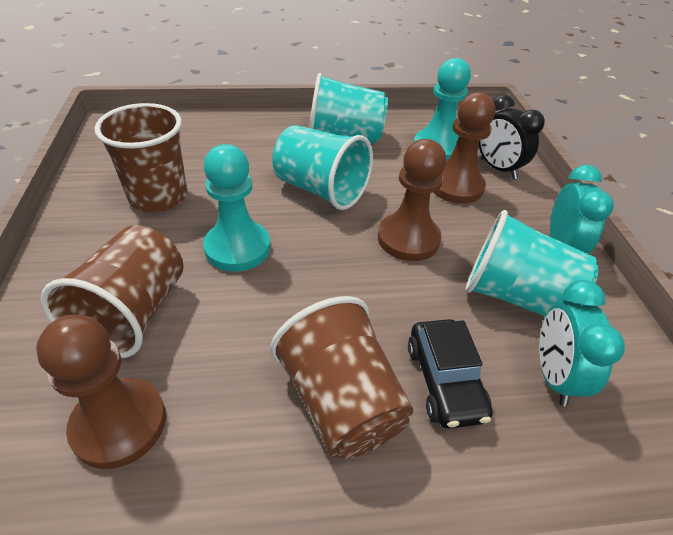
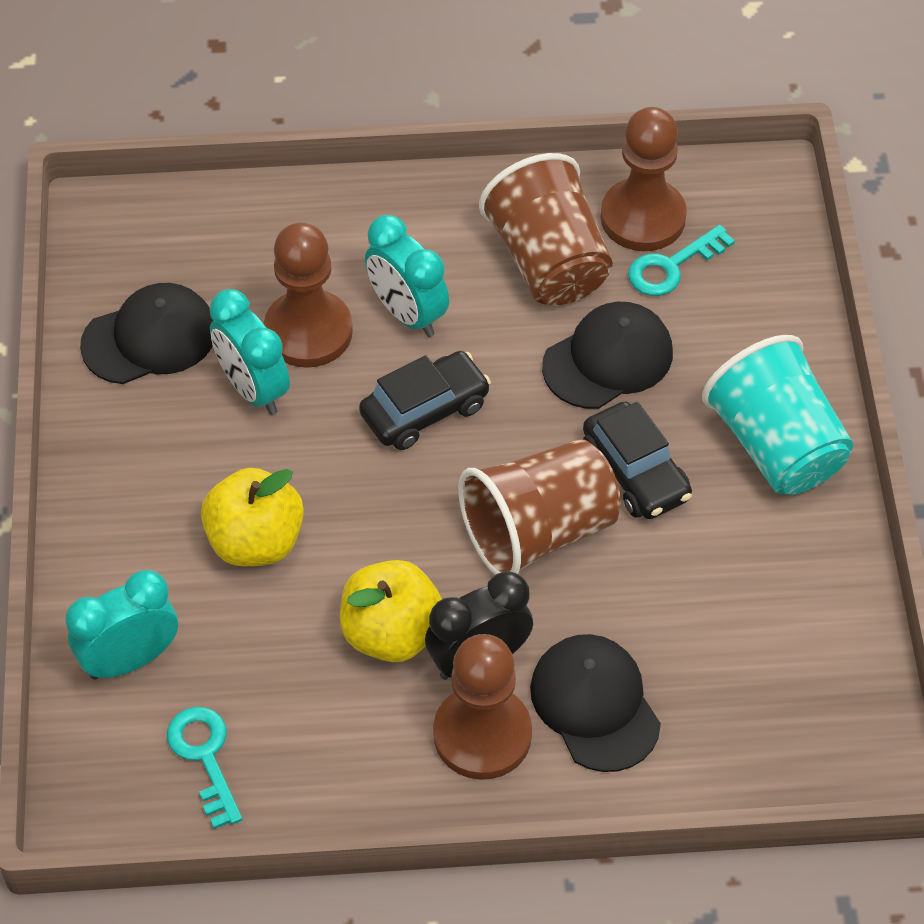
black cap: none = 0 -> [80,283,213,384] [530,634,661,772] [542,302,673,409] = 3
black car: [408,319,492,429] = 1 -> [359,351,491,450] [583,402,692,519] = 2
brown cup: [41,225,184,358] [94,103,187,212] [270,296,413,459] = 3 -> [458,439,621,575] [479,153,613,305] = 2
turquoise clock: [539,280,625,406] [550,165,614,254] = 2 -> [66,570,178,680] [209,289,290,415] [365,215,449,337] = 3
turquoise cup: [272,125,373,210] [309,73,388,144] [465,210,599,316] = 3 -> [702,335,853,495] = 1
turquoise key: none = 0 -> [167,707,242,829] [628,225,735,296] = 2
turquoise pawn: [203,144,270,271] [414,58,471,161] = 2 -> none = 0
yellow apple: none = 0 -> [201,468,304,566] [340,560,442,662] = 2

